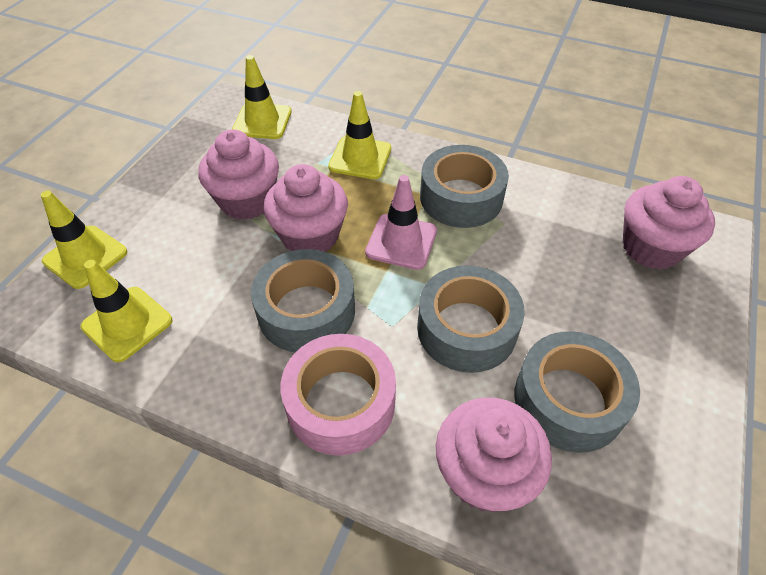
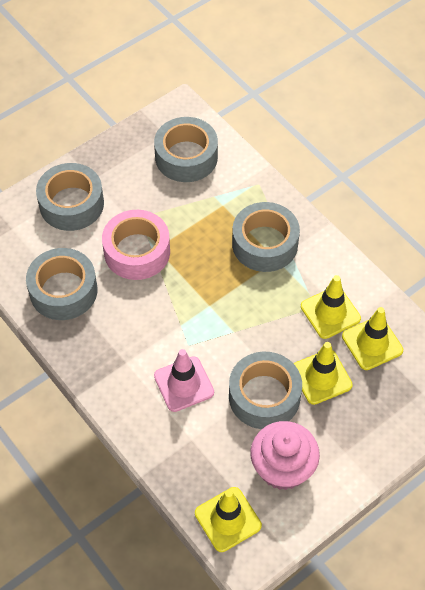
grey tape: [251,249,355,352] [417,265,525,373] [420,145,509,228] [515,331,640,453] = 4 -> [26,248,98,320] [36,163,104,231] [154,117,218,182] [229,352,302,429] [232,202,300,272] = 5
pink cupcake: [198,129,279,220] [264,164,348,252] [436,398,552,512] [623,176,715,270] = 4 -> [250,421,320,490] = 1

